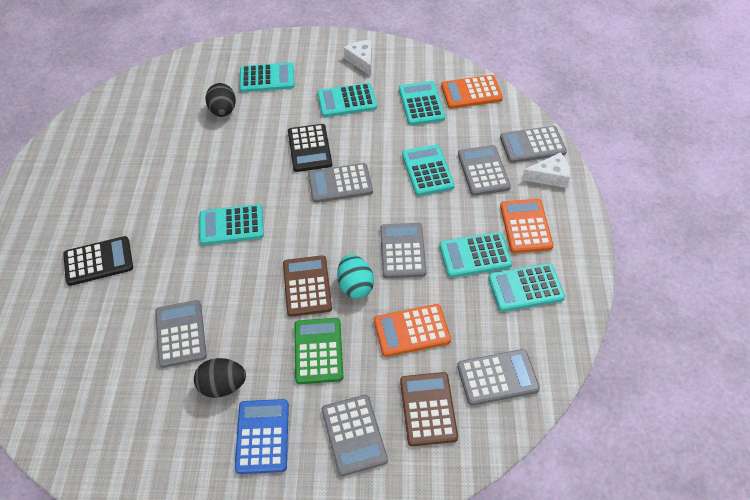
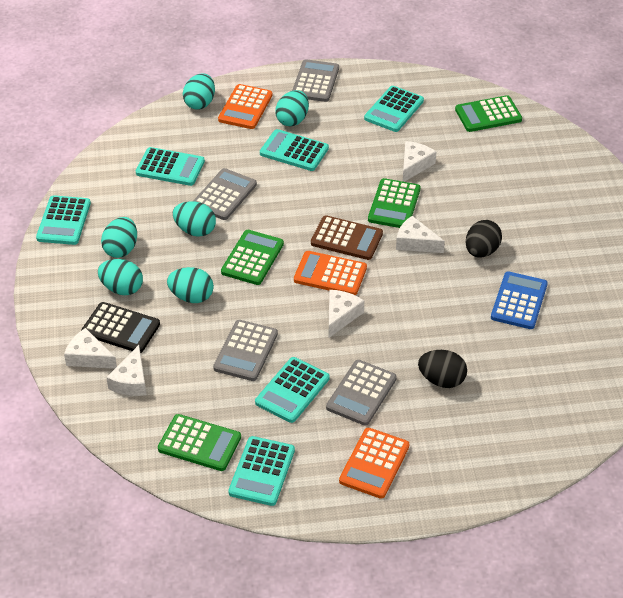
black calculator: [63,236,133,286] [288,124,332,172] = 2 -> [81,302,160,353] = 1
brown calculator: [283,255,332,317] [400,372,458,446] = 2 -> [311,215,383,260] = 1
green calculator: [294,318,343,384] = 1 -> [158,414,241,471] [221,230,284,285] [368,178,421,228] [455,95,522,132] = 4
grey calculator: [155,300,207,368] [308,163,373,203] [322,395,388,476] [380,223,426,278] [457,349,540,406] [458,145,511,196] [500,126,567,163] = 7 -> [193,168,257,220] [213,320,278,381] [292,59,339,102] [326,360,397,426] = 4
turquoise calculator: [199,204,264,245] [240,62,294,92] [317,83,377,117] [399,81,445,125] [402,145,455,196] [439,232,512,278] [488,263,565,312] = 7 -> [36,195,91,245] [136,147,205,186] [228,436,295,506] [255,357,329,423] [260,129,329,171] [364,86,424,132] = 6
turquoise egg: [337,254,374,299] = 1 -> [98,259,143,295] [101,217,137,258] [167,267,214,303] [173,201,216,237] [183,73,215,110] [275,90,309,126] = 6
white cheese: [344,40,372,76] [522,153,570,188] = 2 -> [64,328,117,369] [106,345,146,396] [329,290,364,338] [396,216,445,253] [403,141,436,182] = 5

